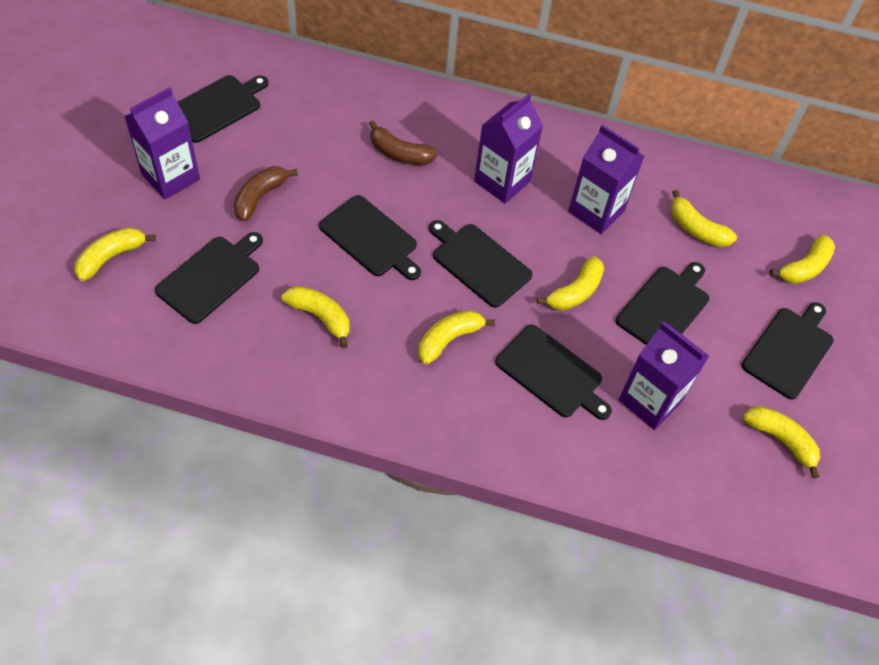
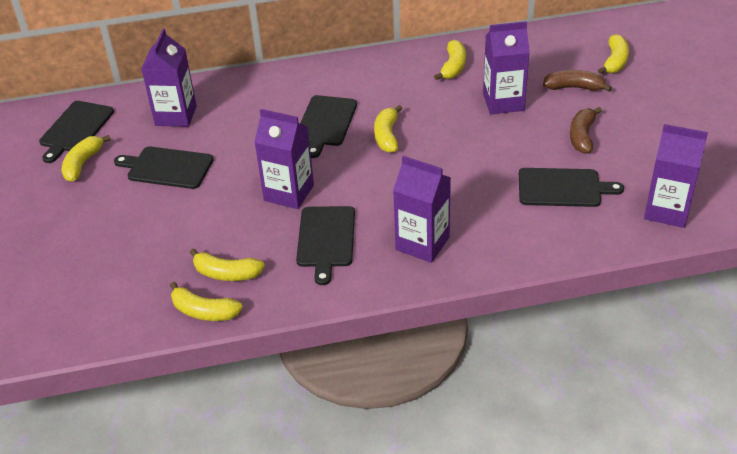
black cutting board: [155,232,263,324] [177,75,268,143] [319,195,421,280] [429,220,532,308] [495,325,612,420] [616,262,709,345] [742,302,834,400] = 7 -> [39,101,114,163] [114,146,214,189] [296,206,355,285] [300,95,357,158] [519,168,624,207] = 5
purple carton: [124,87,200,199] [474,93,543,204] [568,124,644,234] [619,322,709,430] = 4 -> [141,29,197,127] [254,109,314,209] [393,156,451,263] [483,21,530,114] [644,124,708,228] = 5
yellow banana: [74,227,156,281] [282,286,350,348] [419,310,495,365] [537,256,604,311] [671,190,737,247] [743,406,820,478] [770,235,835,284] = 7 -> [62,135,111,182] [170,282,243,321] [190,248,265,281] [374,105,403,153] [434,40,466,80] [598,34,629,74] = 6

